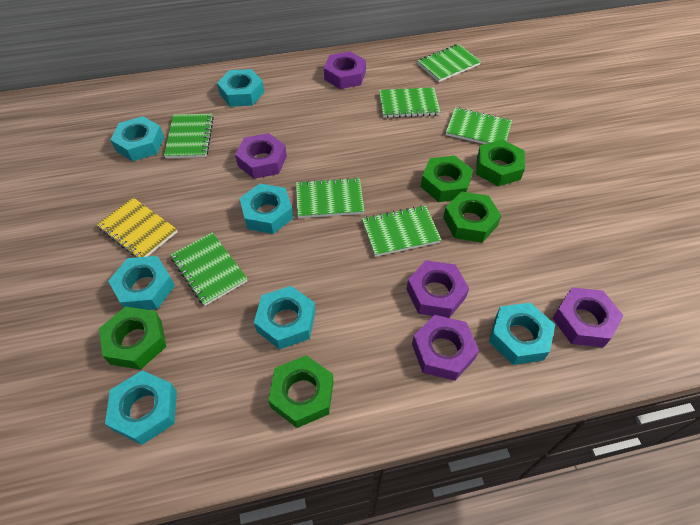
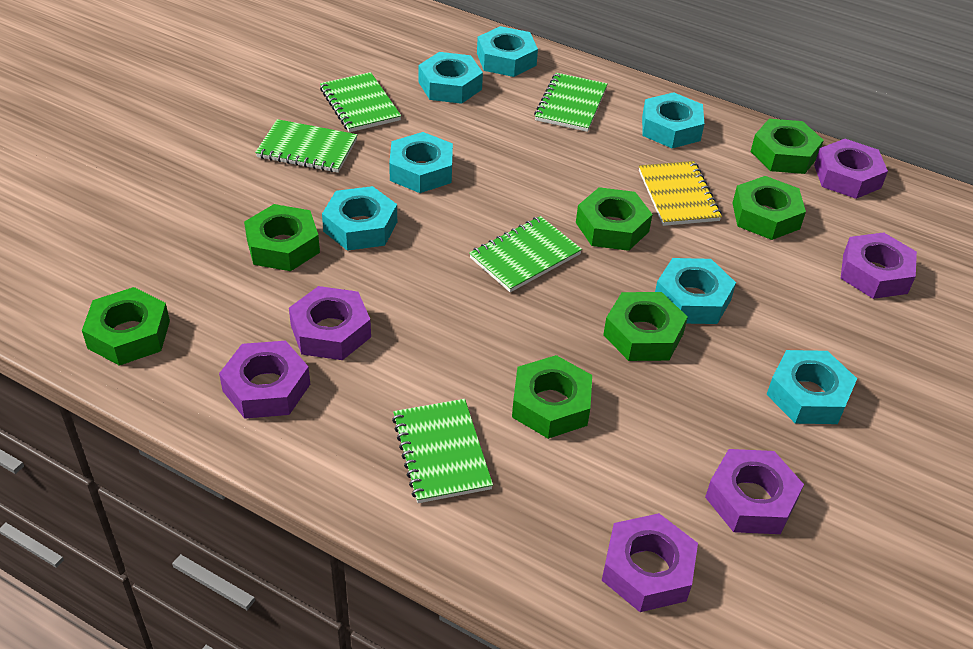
green notebook: [164,114,214,158] [170,232,248,306] [296,177,364,218] [362,205,441,257] [379,87,440,118] [417,44,481,82] [446,107,512,144] = 7 -> [255,119,357,173] [320,72,401,132] [392,399,493,503] [469,216,582,292] [534,73,608,132] = 5
green nut: [99,306,166,370] [268,355,333,428] [421,155,473,202] [443,192,502,243] [476,139,525,186] = 5 -> [82,287,170,366] [244,204,320,271] [512,355,592,439] [576,187,653,251] [603,292,688,361] [732,176,806,240] [750,119,824,174] = 7
purple nut: [235,133,287,179] [324,51,366,89] [406,260,469,318] [412,315,479,381] [553,287,624,347] = 5 -> [219,341,310,419] [289,286,371,360] [602,513,698,612] [705,449,804,534] [814,139,888,199] [840,232,917,299] = 6

